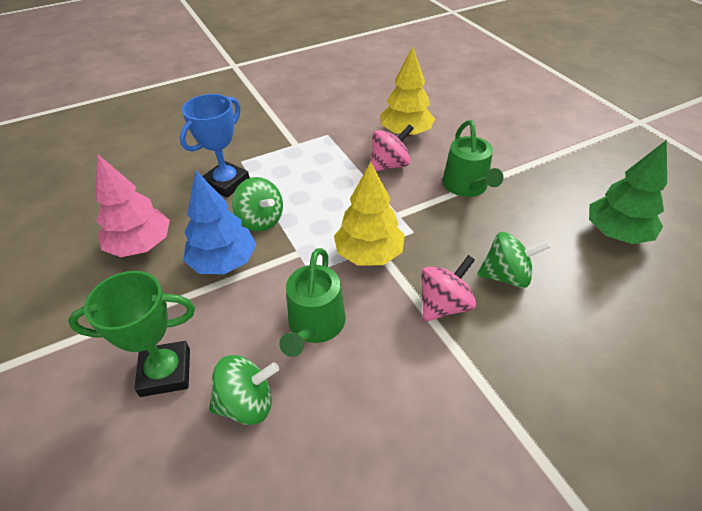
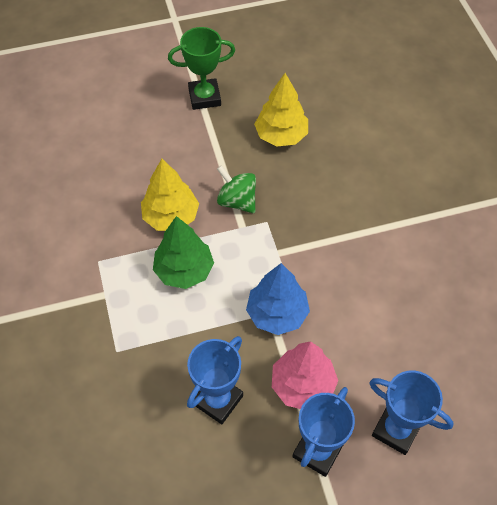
blue trophy: [180,94,249,198] = 1 -> [187,336,243,424] [292,387,355,477] [369,371,454,455] = 3
green spinning top: [209,355,279,425] [232,177,283,231] [477,232,551,288] = 3 -> [217,165,256,213] = 1
green watering can: [279,248,346,357] [443,120,504,197] = 2 -> none = 0
pink spinning top: [371,124,414,171] [421,255,476,322] = 2 -> none = 0

